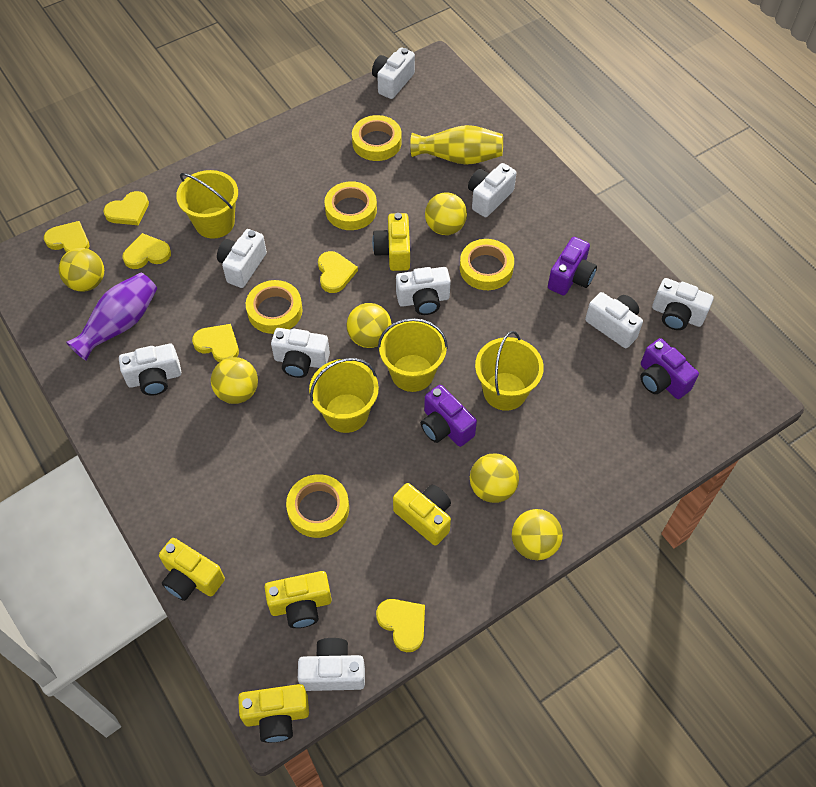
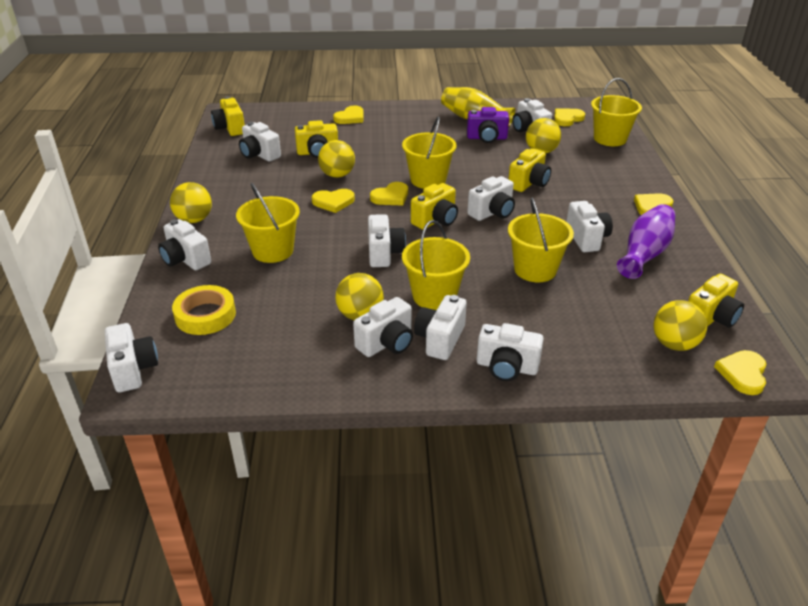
purple camera: [421,385,477,447] [548,237,597,296] [640,338,699,399] = 3 -> [467,107,509,143] = 1
white camera: [119,344,181,395] [217,229,267,288] [271,328,330,378] [298,638,365,691] [372,47,415,99] [396,267,451,315] [468,163,516,217] [585,292,643,348] [652,278,714,330] = 9 -> [105,323,158,392] [158,219,211,270] [239,122,281,162] [353,297,413,357] [368,214,406,267] [414,295,467,360] [467,176,515,221] [477,323,544,381] [512,98,552,132] [566,201,613,252] = 10
yellow ball: [58,248,104,292] [211,357,258,404] [346,303,391,348] [425,193,467,235] [470,454,519,503] [512,509,563,560] = 6 -> [170,182,212,223] [318,140,355,178] [335,273,384,320] [526,118,561,153] [653,300,707,351] = 5
yellow bucket: [176,170,238,239] [309,358,379,433] [378,318,448,392] [475,331,544,411] = 4 -> [236,183,300,263] [402,117,456,189] [402,220,470,310] [508,198,574,282] [591,78,642,146] = 5
yellow tape: [246,280,303,334] [286,474,349,538] [324,181,377,230] [352,115,402,161] [460,239,514,290] = 5 -> [172,285,236,335] = 1

